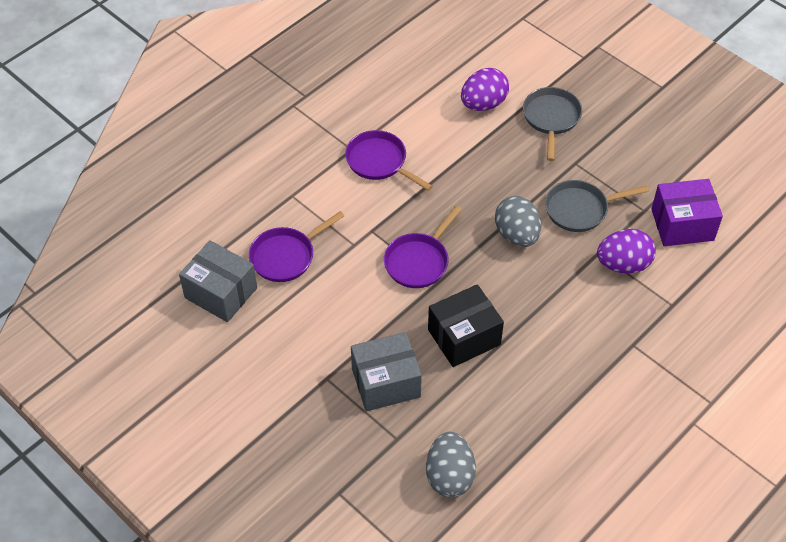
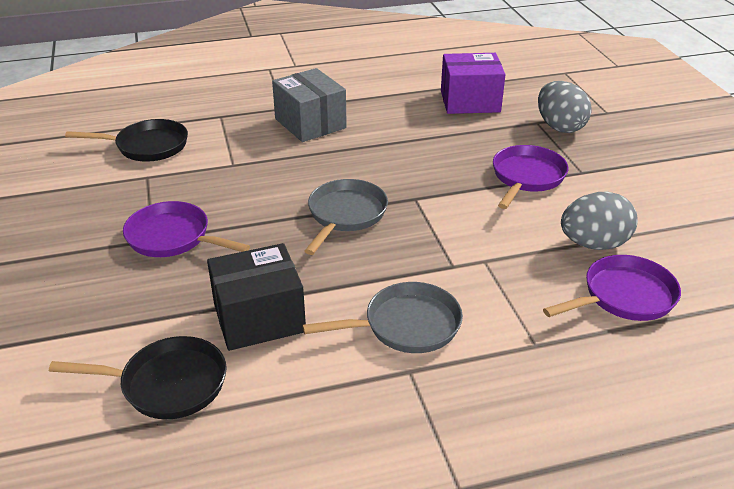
black pan: none = 0 -> [49,336,227,419] [65,119,188,162] = 2
grey box: [179,240,257,322] [351,332,422,411] = 2 -> [272,68,347,142] = 1
purple egg: [461,68,509,111] [597,229,656,274] = 2 -> none = 0

